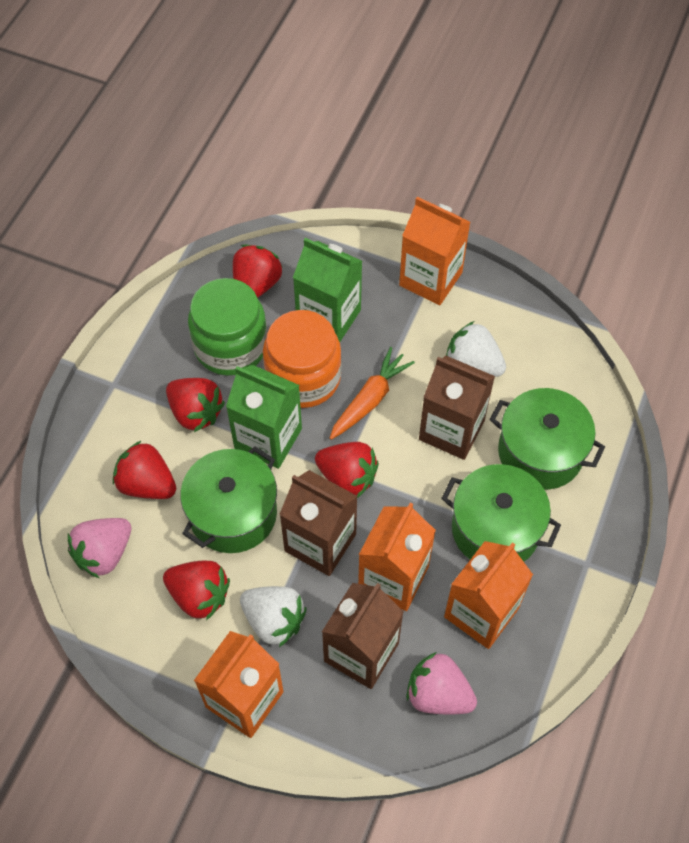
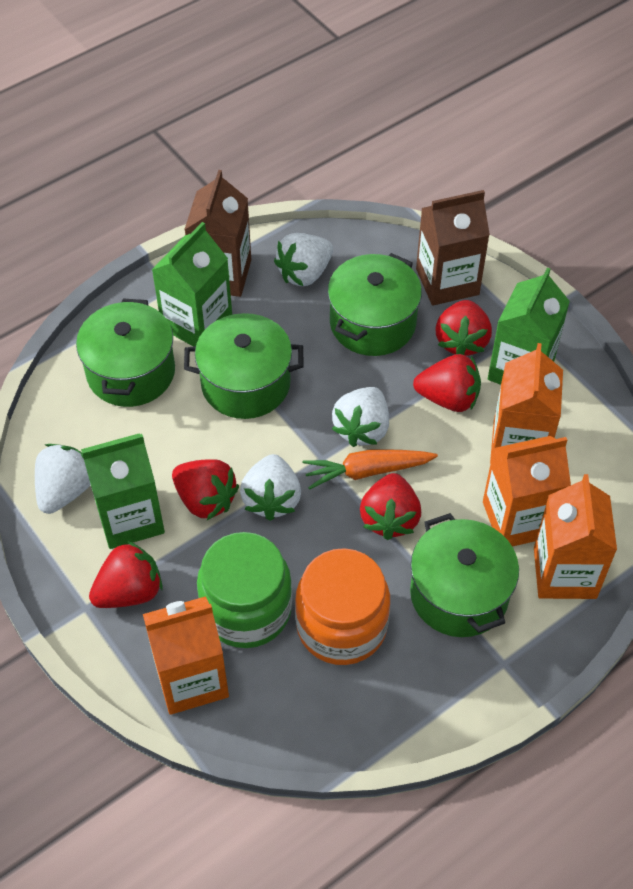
brown carton: [279,470,358,576] [322,583,404,689] [419,356,495,460] = 3 -> [184,170,251,297] [416,190,490,306] = 2
green carton: [226,365,302,469] [293,238,362,342] = 2 -> [81,433,165,549] [152,222,232,347] [488,268,570,385] = 3
green pot: [180,446,277,553] [441,464,561,562] [490,388,605,490] = 3 -> [76,298,175,407] [184,313,304,419] [328,253,422,356] [410,513,519,637] = 4
pink strawberry: [68,518,131,578] [406,652,477,714] = 2 -> none = 0
white strawberry: [240,586,307,647] [446,321,506,377] = 2 -> [35,444,91,514] [240,454,301,521] [274,233,333,286] [332,387,389,447] = 4

